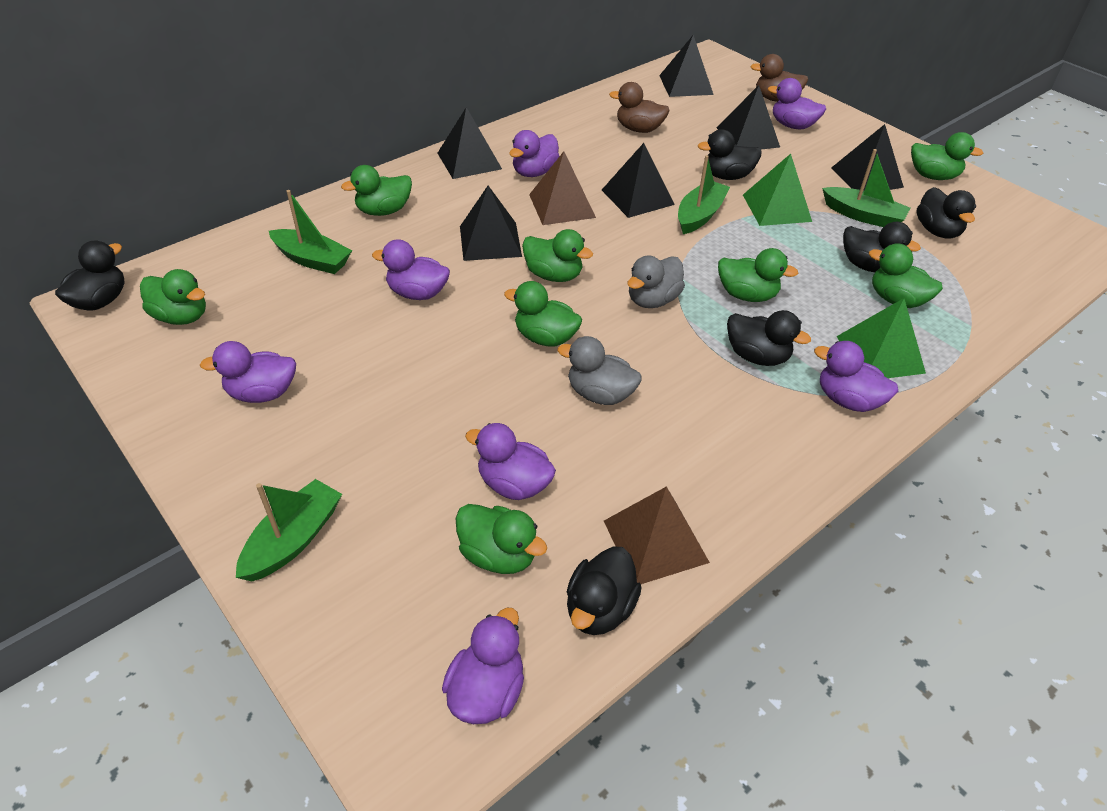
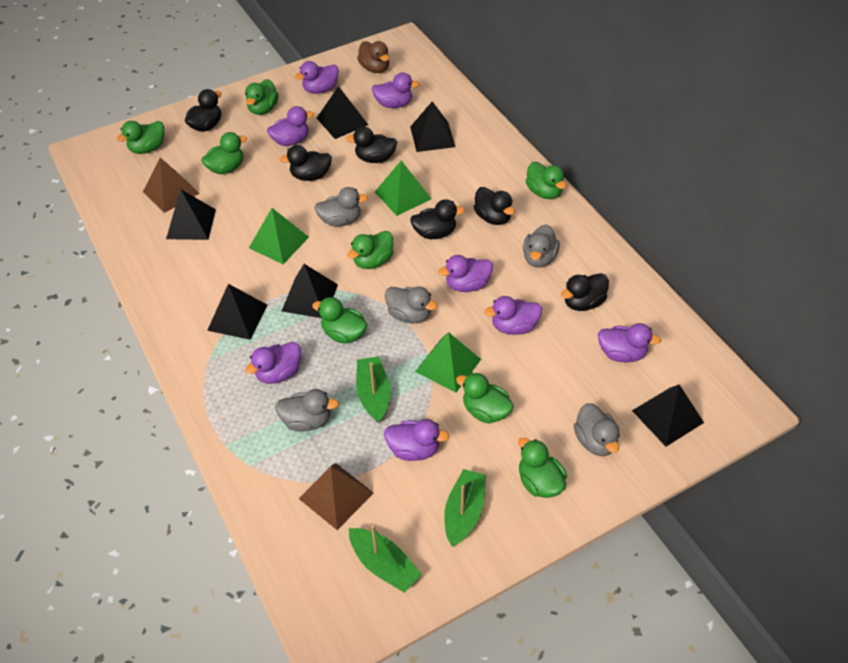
brown duck: [609,82,670,133] [750,54,808,102] = 2 -> [357,41,390,73] = 1
green boat: [236,479,342,581] [269,190,352,274] [678,155,730,234] [822,149,910,227] = 4 -> [349,525,422,593] [356,356,390,423] [444,469,486,547] = 3
green pyramid: [743,154,812,226] [836,298,926,378] = 2 -> [249,208,309,264] [375,160,431,216] [415,332,481,393] = 3
grey duck: [557,336,642,405] [627,256,685,308] = 2 -> [275,389,338,432] [314,187,368,227] [385,287,437,324] [523,225,560,268] [574,403,620,456] = 5
purple duck: [200,341,296,403] [372,239,450,300] [442,608,524,724] [465,423,556,500] [509,130,559,177] [768,78,826,130] [814,341,898,412] = 7 -> [245,342,301,384] [267,106,314,146] [295,61,339,94] [372,73,419,108] [384,419,449,461] [438,255,493,292] [484,296,542,335] [598,323,661,362] = 8

